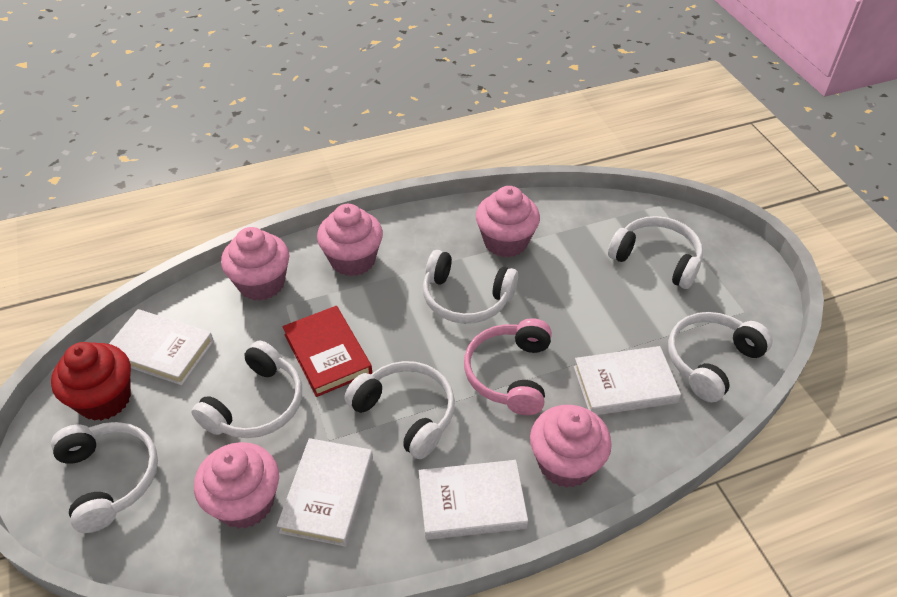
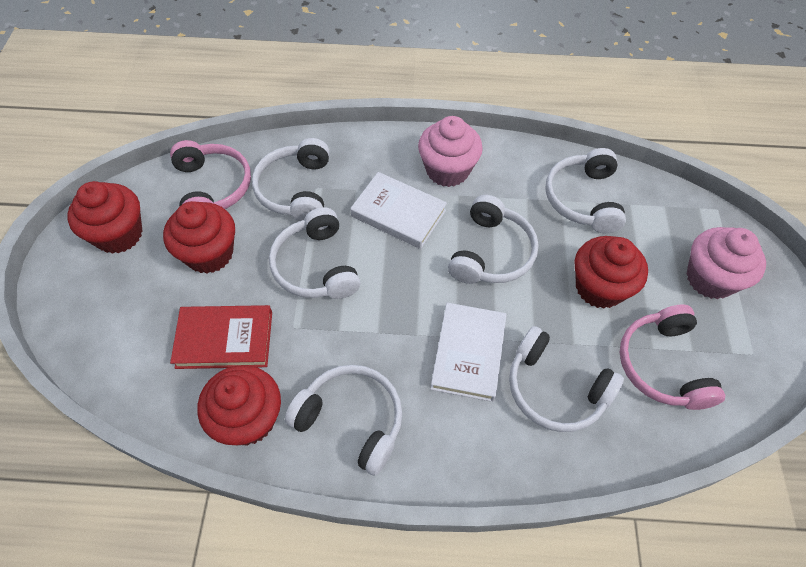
pink cupcake: [194,442,279,529] [221,227,289,301] [317,204,383,276] [476,186,540,258] [530,405,612,488] = 5 -> [418,116,483,187] [687,227,766,299] = 2
pink headphones: [464,318,552,415] = 1 -> [170,140,251,209] [619,304,725,410] = 2
red cupcake: [51,342,131,421] = 1 -> [67,181,143,254] [163,201,235,274] [198,365,281,446] [575,236,648,309] = 4
white book: [109,309,214,385] [277,438,373,547] [419,460,528,540] [574,346,681,415] = 4 -> [350,172,447,249] [430,303,507,402] = 2

